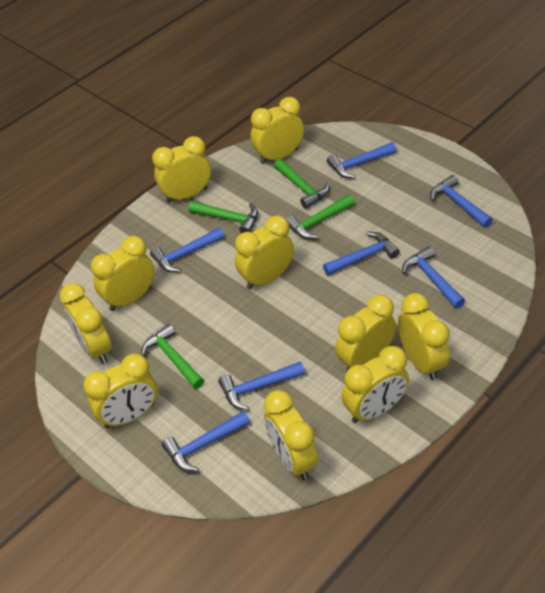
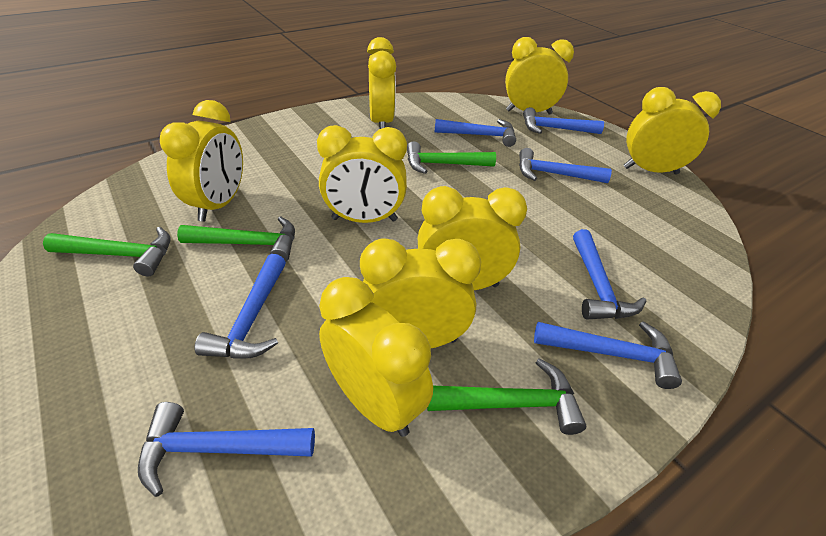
yellow clock: [60,283,112,364] [83,353,158,428] [91,236,155,311] [152,136,211,203] [235,215,294,290] [251,97,304,164] [264,390,318,480] [335,295,396,372] [341,346,409,423] [398,293,450,380] = 10 -> [160,100,243,222] [317,125,407,223] [319,277,433,437] [360,238,481,348] [367,37,396,129] [418,186,527,290] [505,37,574,114] [624,87,721,175] = 8

